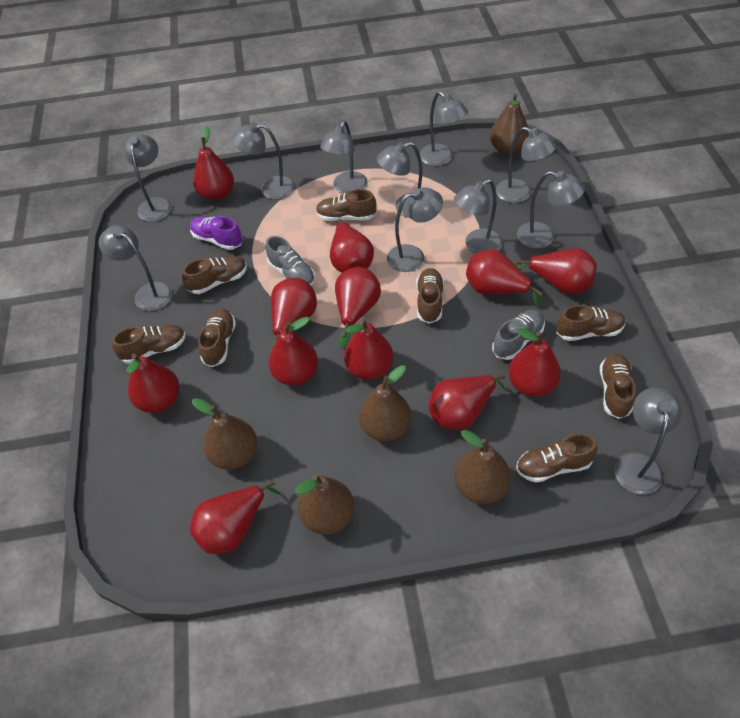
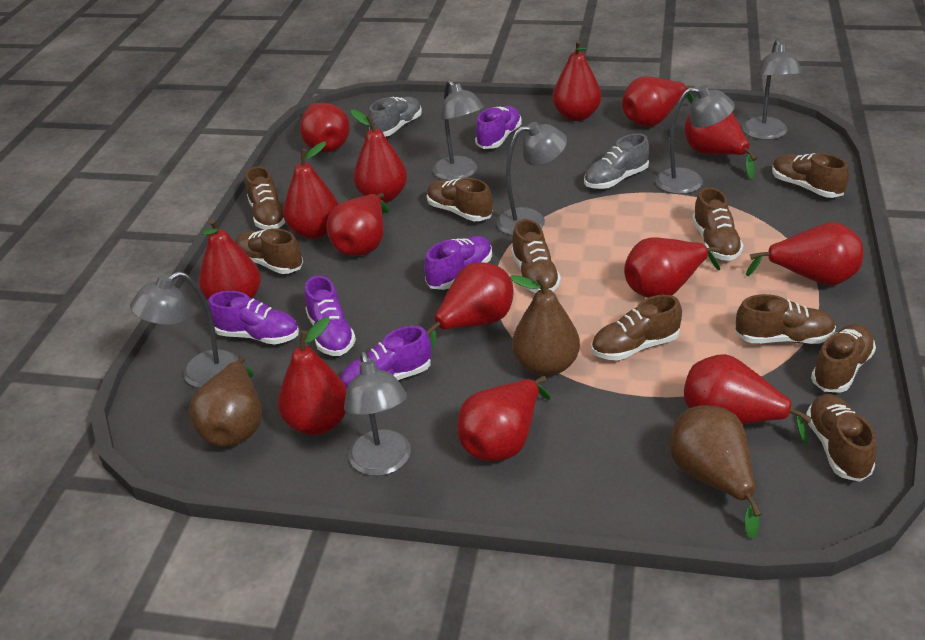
brown pear: [192,398,257,470] [295,475,354,535] [359,365,411,441] [454,430,511,504] [490,93,529,155] = 5 -> [189,356,262,447] [510,275,580,377] [670,405,762,539] = 3
brown shoe: [112,325,186,364] [182,256,247,294] [198,309,236,367] [316,189,377,221] [416,268,444,324] [516,433,598,483] [556,305,626,341] [600,353,636,419] = 8 -> [235,228,303,274] [245,166,286,230] [427,178,493,221] [511,219,561,293] [591,295,682,361] [692,187,744,261] [736,294,836,344] [772,153,849,198] [806,394,877,482] [811,324,876,393] = 10
grey lamp: [99,225,173,311] [125,134,172,222] [232,123,295,199] [320,120,367,194] [377,142,422,218] [387,187,443,272] [420,91,468,166] [454,179,503,254] [496,127,557,203] [517,171,585,249] [614,387,682,495] = 11 -> [130,271,238,388] [344,352,411,476] [433,80,484,181] [496,122,567,236] [655,85,735,194] [742,39,802,140] = 6
purple shoe: [190,216,243,250] = 1 -> [208,291,299,344] [304,276,356,356] [340,326,432,388] [424,236,492,290] [475,106,522,149] = 5
red pear: [127,354,180,413] [190,480,280,554] [193,126,234,201] [268,317,318,386] [271,278,317,351] [330,219,374,273] [335,267,381,349] [344,318,394,380] [429,374,506,430] [466,249,543,309] [509,328,561,397] [516,248,597,295] = 12 -> [199,219,261,301] [278,317,347,435] [283,141,338,239] [300,103,350,153] [326,193,389,256] [351,110,407,203] [426,262,514,350] [457,376,550,461] [552,40,601,121] [622,76,695,127] [624,237,720,298] [684,354,812,444] [685,113,757,179] [746,222,863,285] = 14

